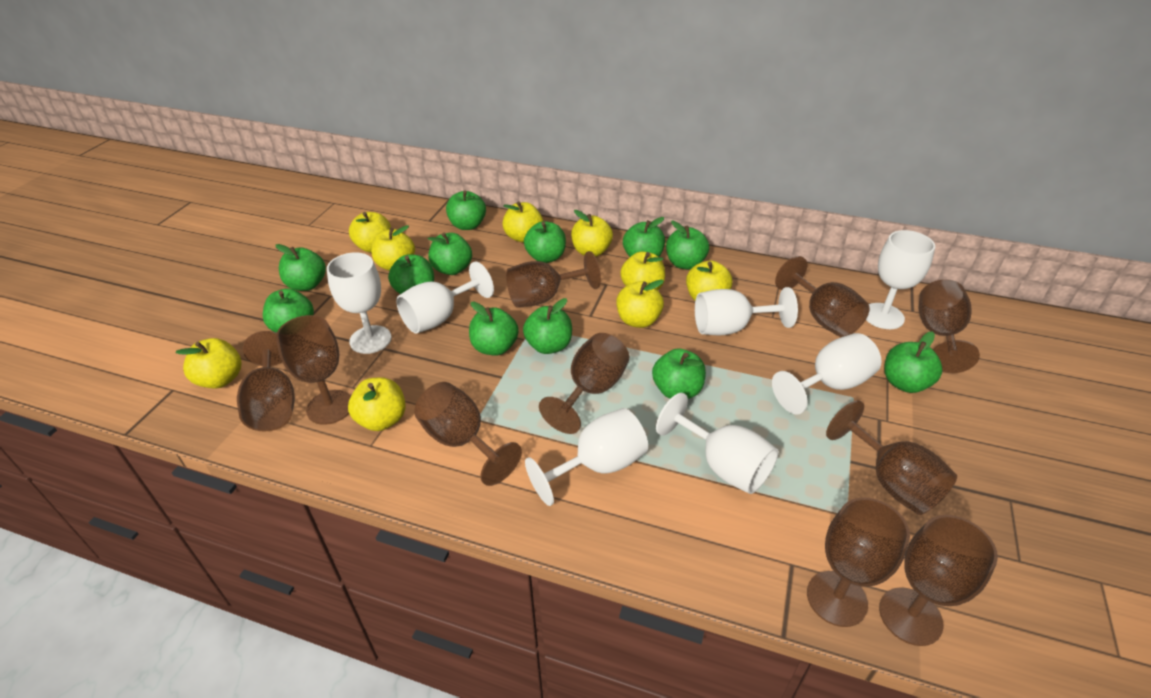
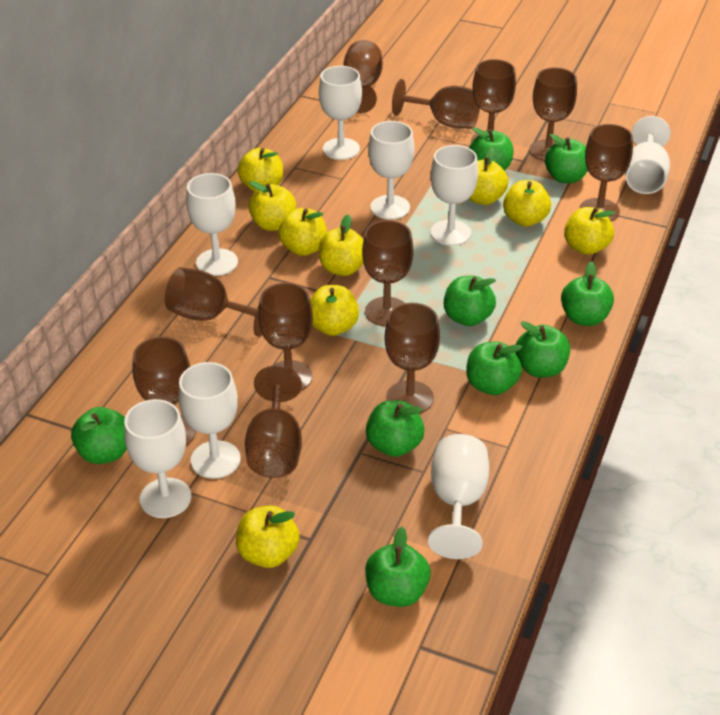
brown goblet: [237,331,295,431] [276,315,351,425] [414,382,522,486] [506,251,601,308] [539,333,629,434] [775,256,870,337] [807,497,910,627] [826,400,957,515] [879,515,998,646] [919,279,980,373] = 10 -> [132,336,196,446] [165,267,262,337] [245,365,302,478] [258,283,313,391] [344,40,383,114] [362,220,414,327] [384,303,440,414] [392,79,480,129] [471,59,516,143] [529,67,577,161] [579,124,633,221] = 11
green apple: [263,288,314,333] [275,244,326,291] [388,255,434,294] [428,233,472,275] [446,190,486,230] [469,302,519,356] [523,298,572,354] [524,221,566,263] [623,217,665,257] [652,348,706,399] [666,221,709,270] [884,331,942,393] = 12 -> [71,407,127,464] [365,527,431,607] [366,400,425,457] [444,276,496,326] [466,341,522,395] [469,127,514,171] [515,321,570,377] [545,134,588,183] [561,261,614,326] = 9
white goblet: [327,252,392,354] [396,262,494,334] [525,408,648,506] [656,393,779,494] [695,287,798,335] [772,333,882,415] [866,230,935,329] = 7 -> [124,399,191,518] [178,362,240,479] [186,173,238,276] [319,66,362,160] [368,121,414,220] [428,434,489,559] [431,145,478,246] [625,116,670,194] = 8

